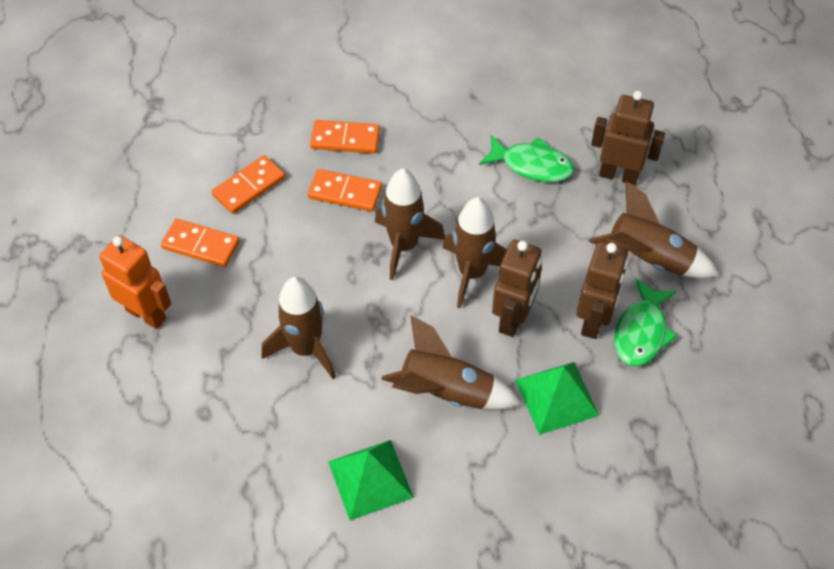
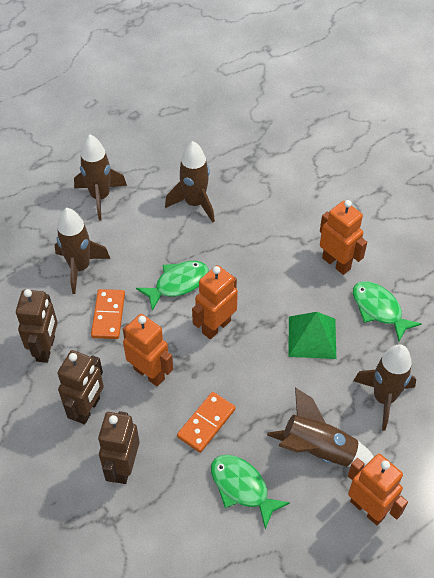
green fish: [479,135,574,182] [614,279,677,366] = 2 -> [136,261,209,311] [211,454,290,529] [353,281,422,341] = 3
green pyramid: [328,440,414,521] [515,362,599,435] = 2 -> [288,312,336,359] = 1
orange domino: [161,219,239,267] [212,155,285,214] [308,169,382,212] [310,120,380,154] = 4 -> [91,289,125,339] [177,392,236,453] = 2
orange robot: [99,235,171,329] = 1 -> [123,314,173,386] [192,265,238,339] [320,200,367,275] [348,454,408,525] = 4

